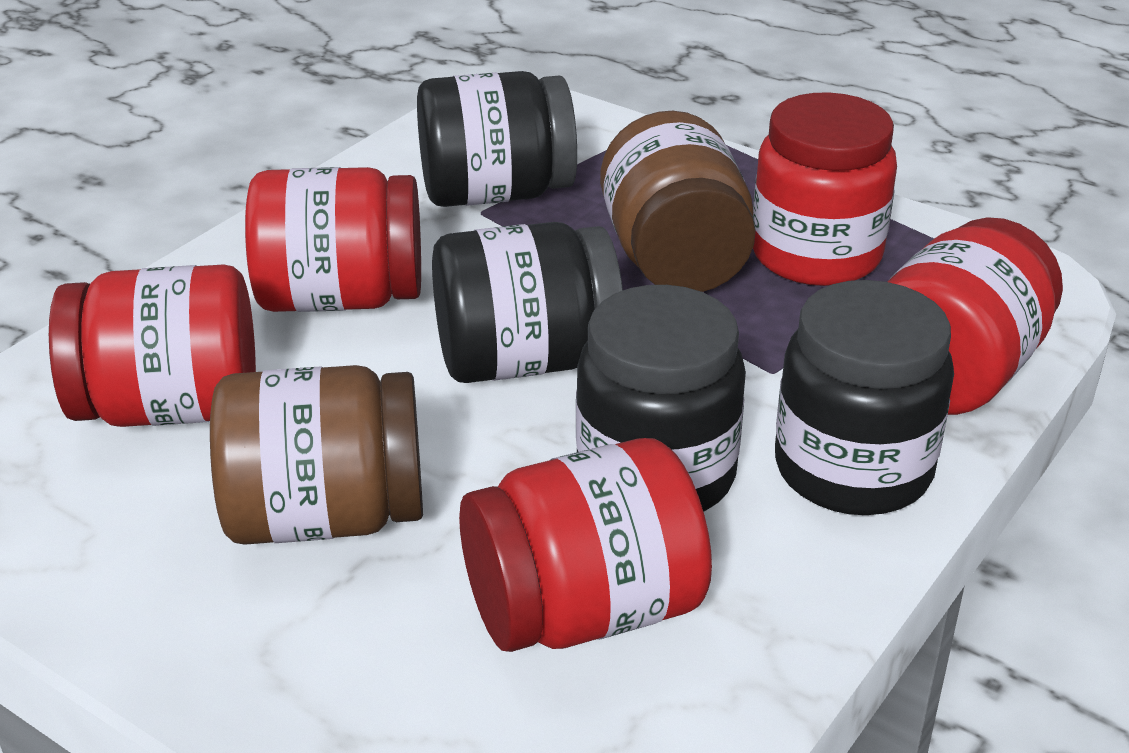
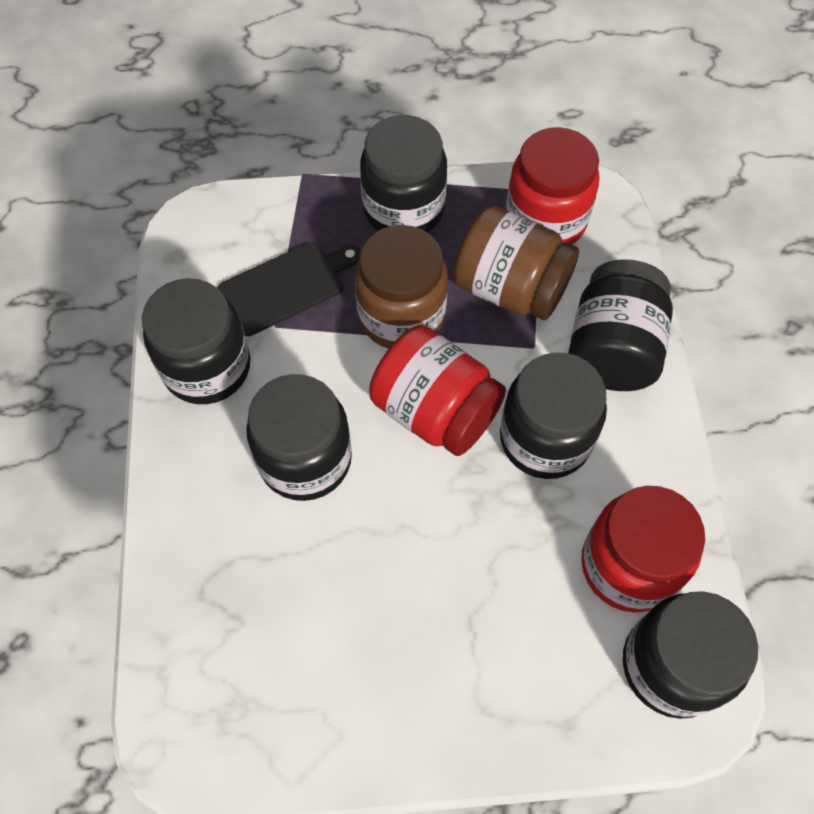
black cutting board: none = 0 -> [218,242,361,336] = 1
black jar: [417,71,577,207] [432,222,623,383] [576,285,746,512] [775,280,954,515] = 4 -> [142,278,250,404] [246,374,352,501] [360,115,447,232] [500,352,607,479] [568,259,673,391] [623,591,758,719] = 6
red jar: [49,264,256,427] [245,167,421,312] [459,438,712,652] [753,92,897,286] [887,218,1063,415] = 5 -> [369,325,506,456] [506,127,600,245] [581,486,705,612] = 3

